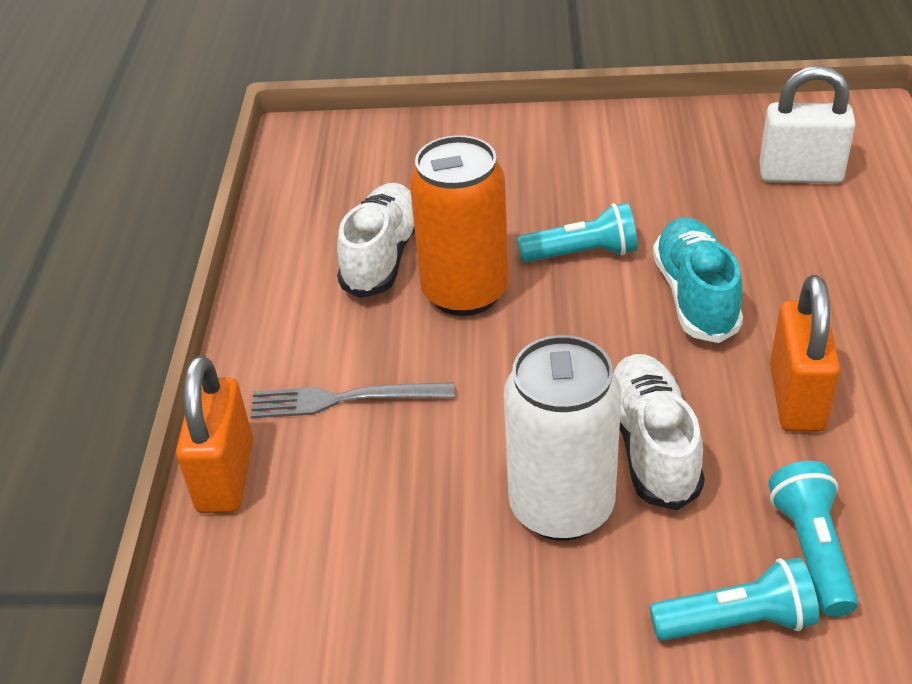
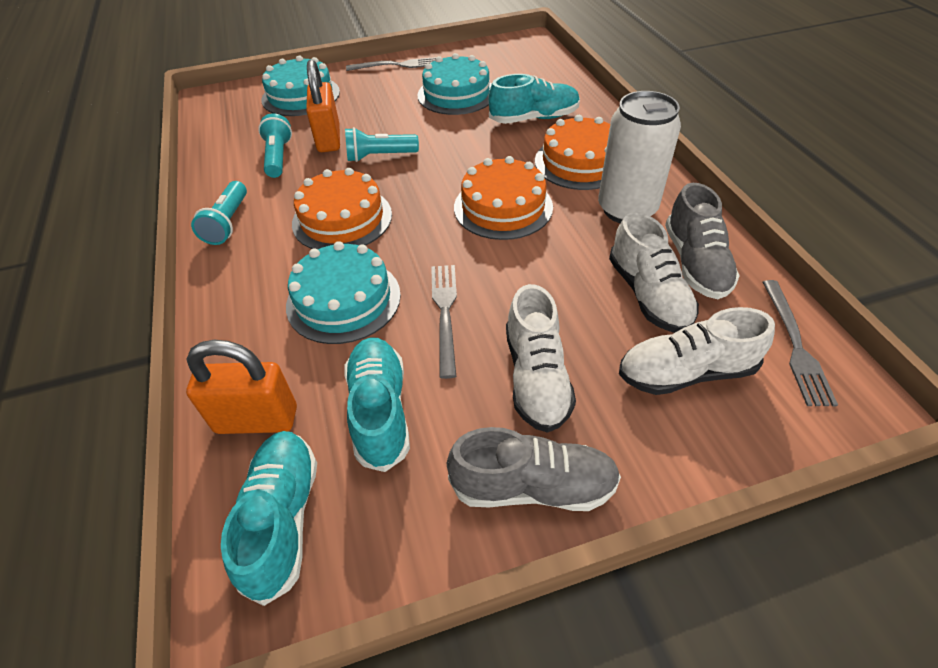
grey fork: [250,382,455,419] = 1 -> [346,57,436,71] [431,265,457,379] [763,280,838,406] = 3
grey shoe: none = 0 -> [447,427,621,511] [665,183,740,299] = 2
orange cake: none = 0 -> [292,168,392,249] [454,156,553,240] [535,115,610,190] = 3
orange can: [410,135,509,316] = 1 -> none = 0
turquoise cake: none = 0 -> [262,56,340,116] [286,241,401,344] [418,53,492,115] = 3
turquoise shoe: [653,217,743,343] = 1 -> [221,431,317,606] [345,338,410,472] [489,74,580,124] = 3
white padlock: [759,65,856,184] = 1 -> none = 0
white shoe: [337,183,415,298] [614,354,705,510] = 2 -> [506,284,576,433] [609,212,699,333] [619,307,775,395] = 3

